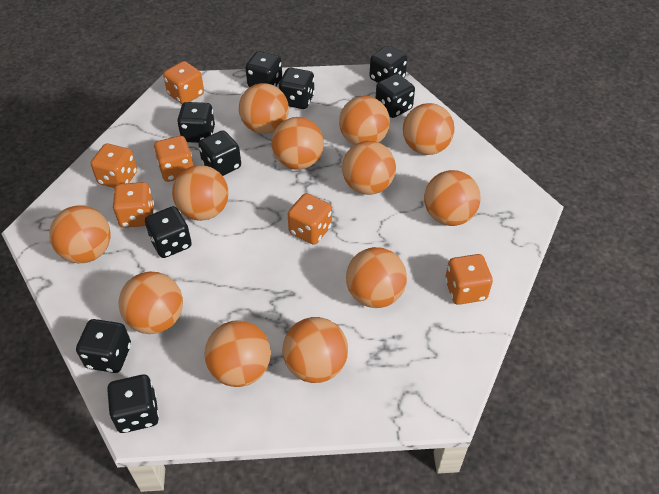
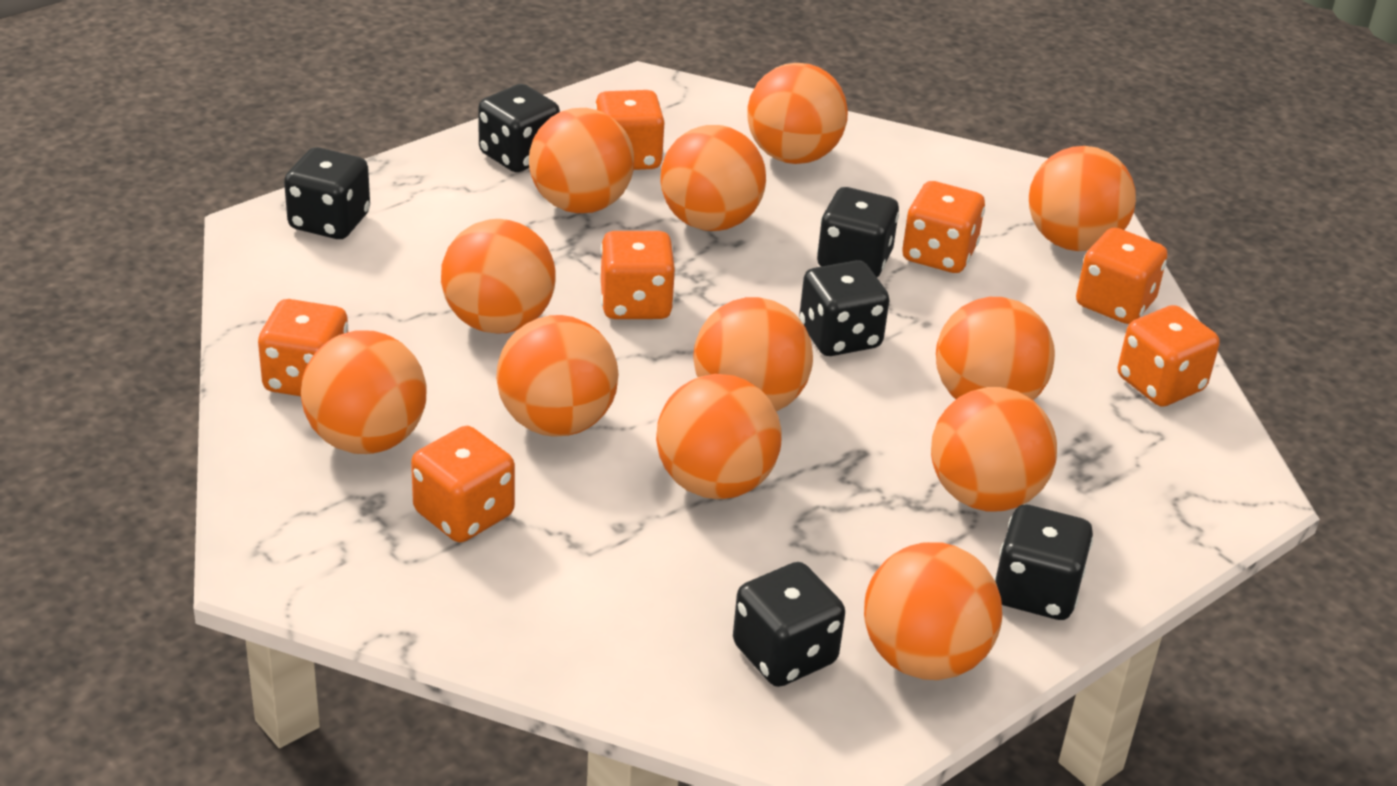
black dice: [76,319,131,373] [107,375,159,433] [145,206,192,258] [177,102,215,143] [198,130,241,176] [245,51,282,87] [279,68,315,109] [369,46,407,83] [376,74,415,118] = 9 -> [284,147,370,239] [478,84,560,172] [733,562,845,687] [799,260,889,356] [817,187,899,277] [994,504,1093,620] = 6
orange dice: [91,143,137,188] [113,182,154,228] [154,136,194,182] [163,61,204,104] [288,193,332,245] [445,254,493,305] = 6 -> [258,299,348,396] [411,426,515,542] [595,90,664,170] [601,231,676,319] [902,181,985,273] [1076,227,1167,324] [1118,305,1220,407] = 7

